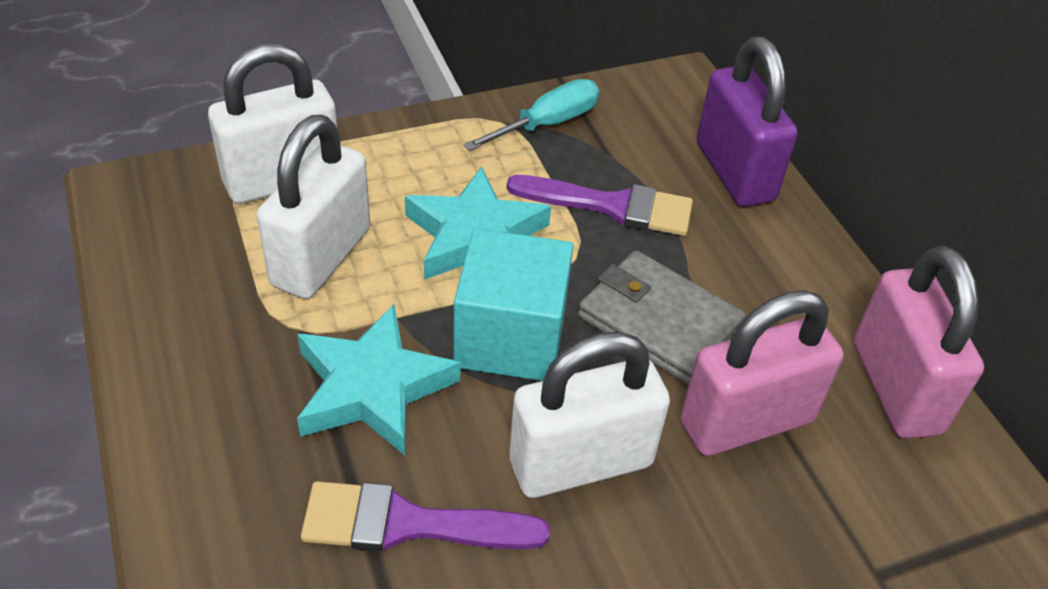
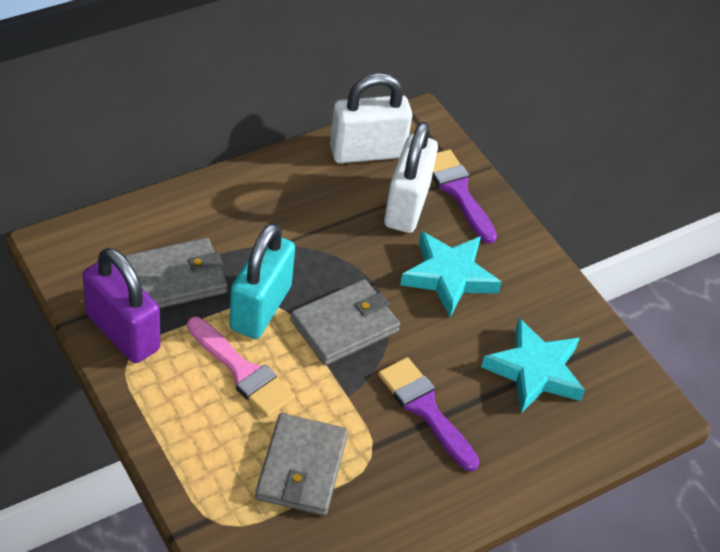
grey wallet: [578,250,746,385] = 1 -> [125,238,227,308] [255,413,348,516] [290,279,400,365] = 3
pink brush: none = 0 -> [187,317,295,417] = 1
pink padlock: [680,290,844,456] [854,246,984,439] = 2 -> none = 0
turquoise cube: [453,228,573,381] = 1 -> none = 0
turquoise padlock: none = 0 -> [229,223,295,339] = 1
turquoise screwdriver: [464,79,599,151] = 1 -> none = 0
white padlock: [208,43,337,204] [257,115,370,299] [509,332,670,498] = 3 -> [330,73,412,163] [384,122,438,233] = 2

